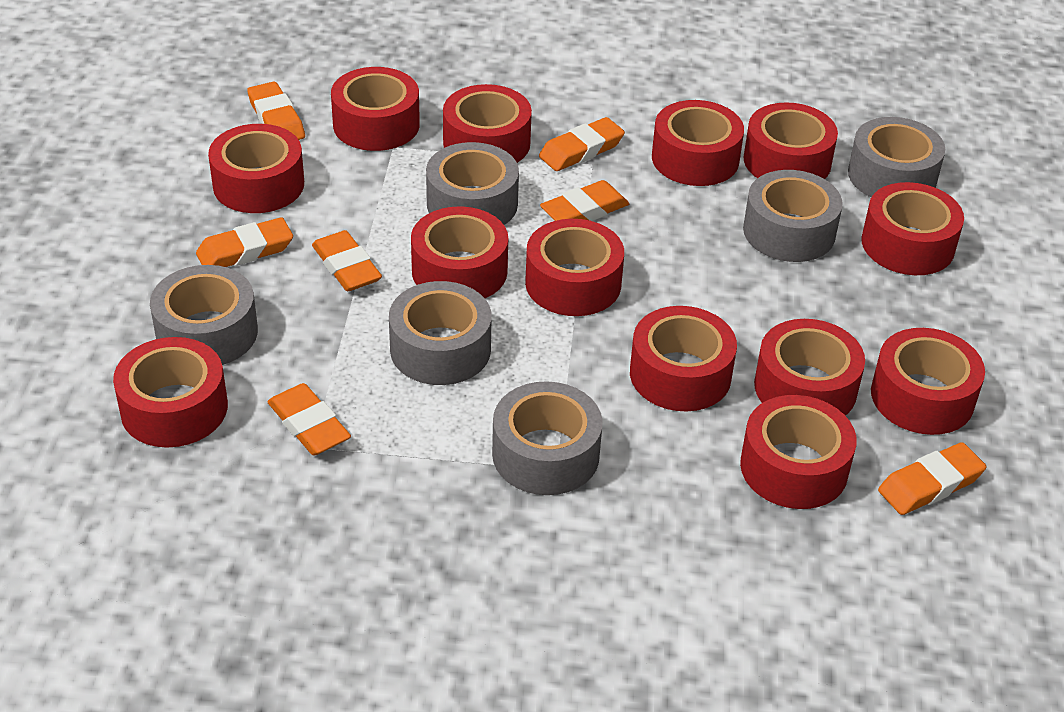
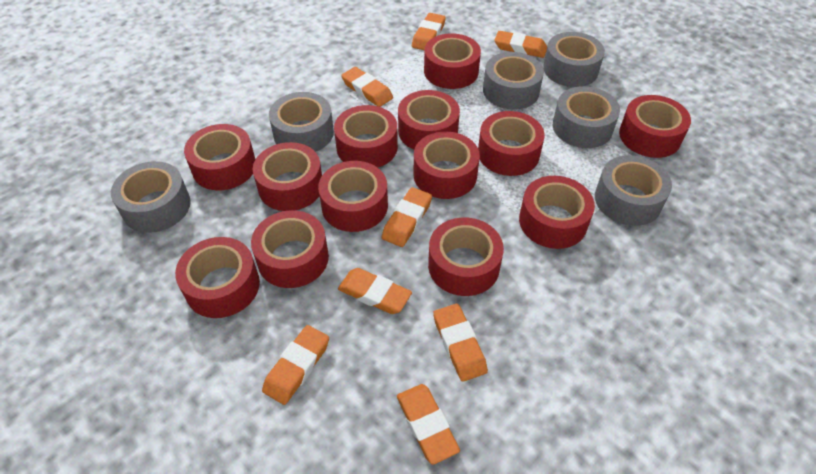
orange eraser: [196,217,293,267] [247,81,305,140] [267,383,351,455] [312,230,382,291] [539,117,625,171] [540,180,629,221] [878,442,987,515] = 7 -> [262,325,329,405] [338,268,412,314] [341,67,393,107] [382,187,432,247] [397,384,460,465] [412,13,446,50] [433,304,488,382] [494,31,547,58] = 8

